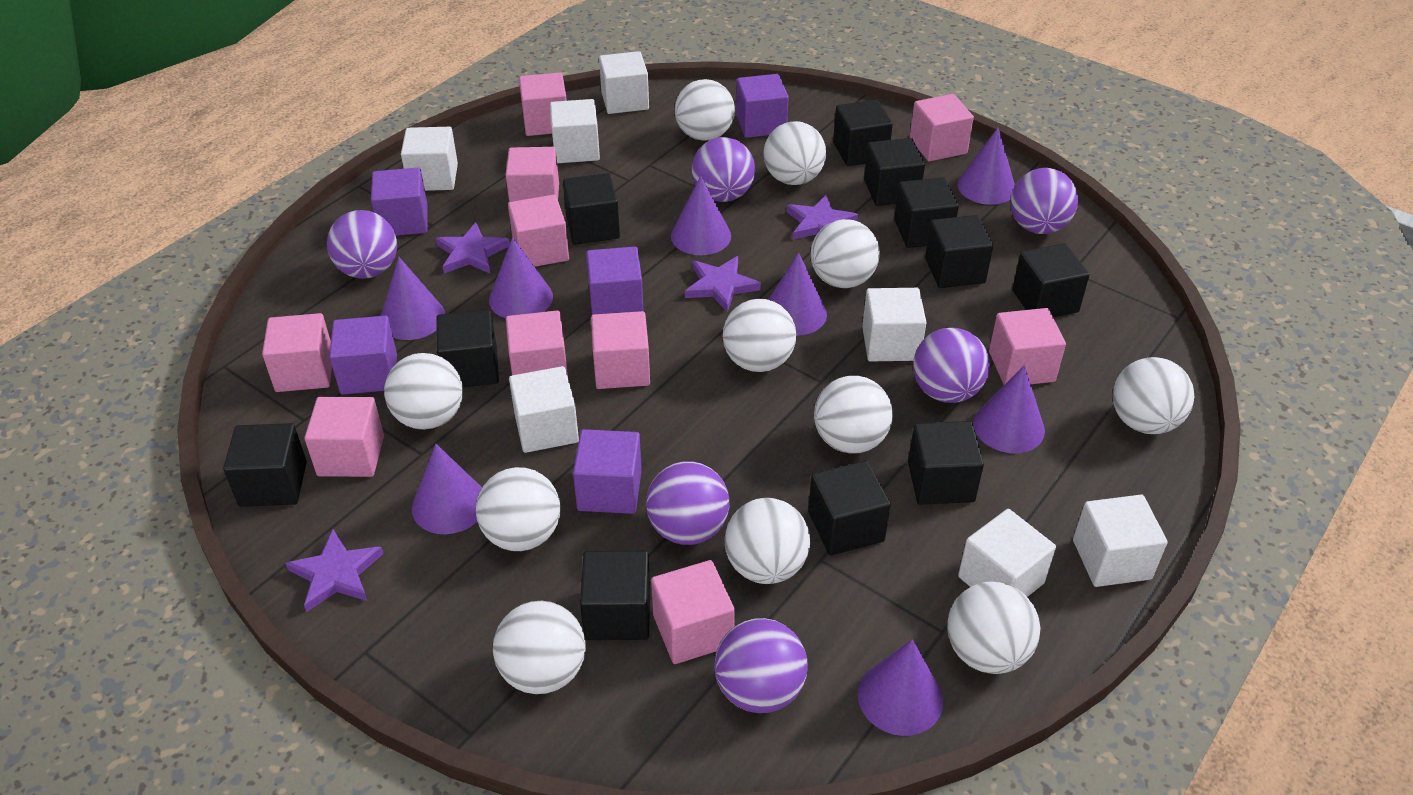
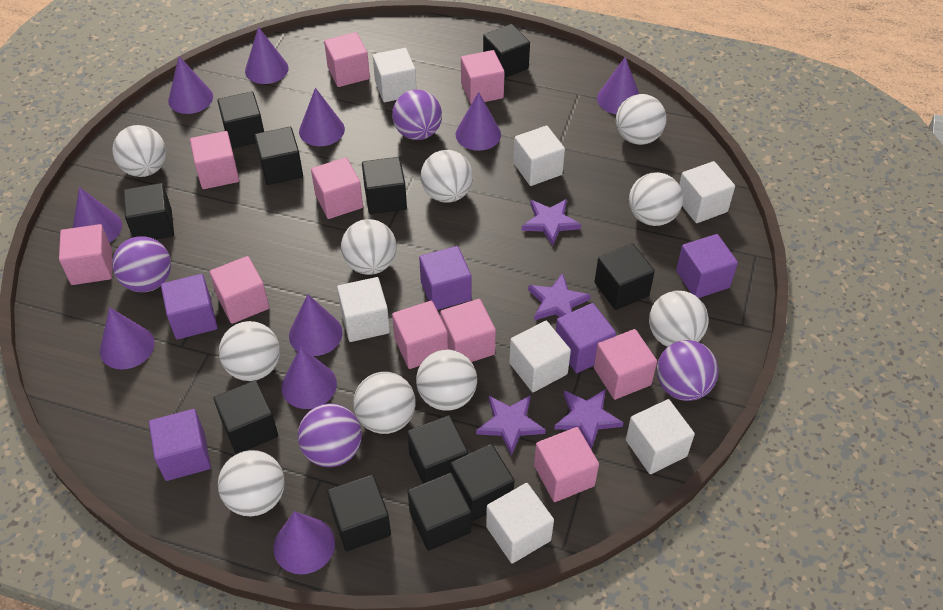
purple ball: [327,210,397,279] [646,461,729,545] [692,137,755,202] [714,618,808,713] [913,328,990,403] [1010,168,1078,234] = 6 -> [112,236,171,292] [298,403,362,467] [392,90,442,140] [657,340,719,401] = 4
purple cone: [381,257,445,340] [412,444,482,534] [489,237,553,318] [671,176,731,255] [768,252,827,336] [858,639,943,736] [957,128,1015,205] [973,366,1045,454] = 8 -> [73,187,122,243] [100,307,155,369] [168,56,213,114] [245,27,288,84] [273,511,335,574] [281,347,337,409] [289,294,342,356] [299,88,345,146] [455,92,501,151] [597,57,639,114] = 10
white ball: [384,353,463,430] [476,467,561,551] [493,601,586,694] [675,79,735,141] [723,299,796,372] [725,498,810,584] [764,121,826,185] [810,219,880,288] [814,376,893,454] [947,582,1041,674] [1113,357,1194,434] = 11 -> [112,125,166,177] [218,450,285,516] [219,321,280,381] [341,219,397,275] [353,372,415,434] [416,350,477,411] [421,150,473,203] [616,94,666,145] [629,172,683,226] [649,291,709,347] = 10

